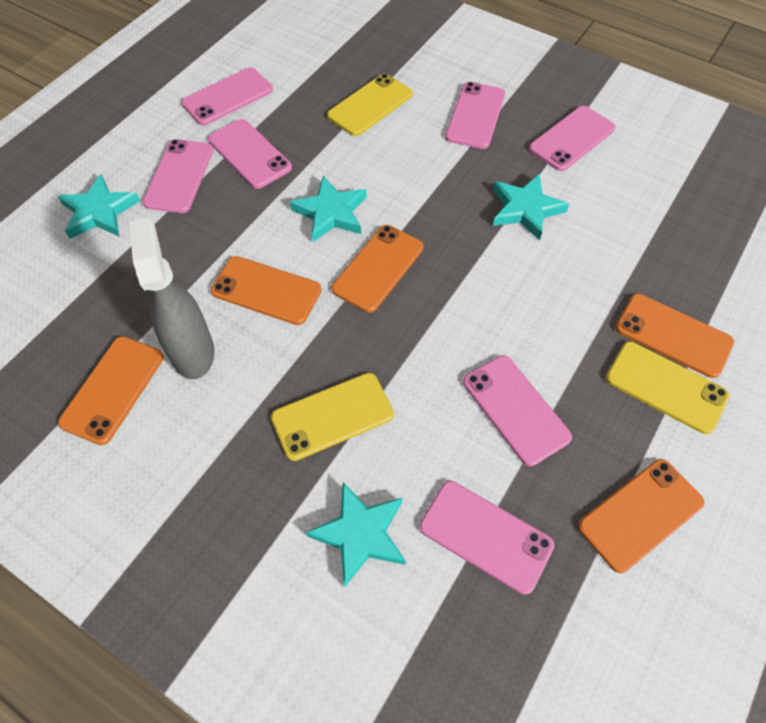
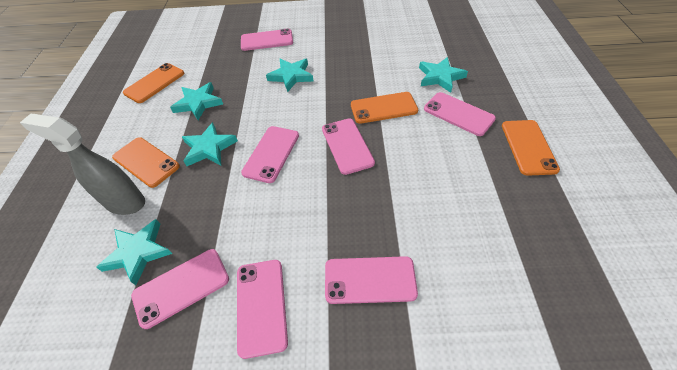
orange phone: [58,336,164,445] [211,256,322,325] [332,225,424,313] [578,459,705,573] [615,294,734,378] = 5 -> [112,137,180,188] [123,63,184,103] [351,92,418,124] [502,120,560,176] = 4
turquoise star: [58,174,140,239] [290,175,367,242] [306,482,406,587] [493,173,569,240] = 4 -> [96,219,172,285] [170,82,223,120] [182,122,238,166] [266,58,314,92] [419,57,468,93] = 5
yellow phone: [271,373,394,461] [327,73,413,136] [606,341,730,434] = 3 -> none = 0

